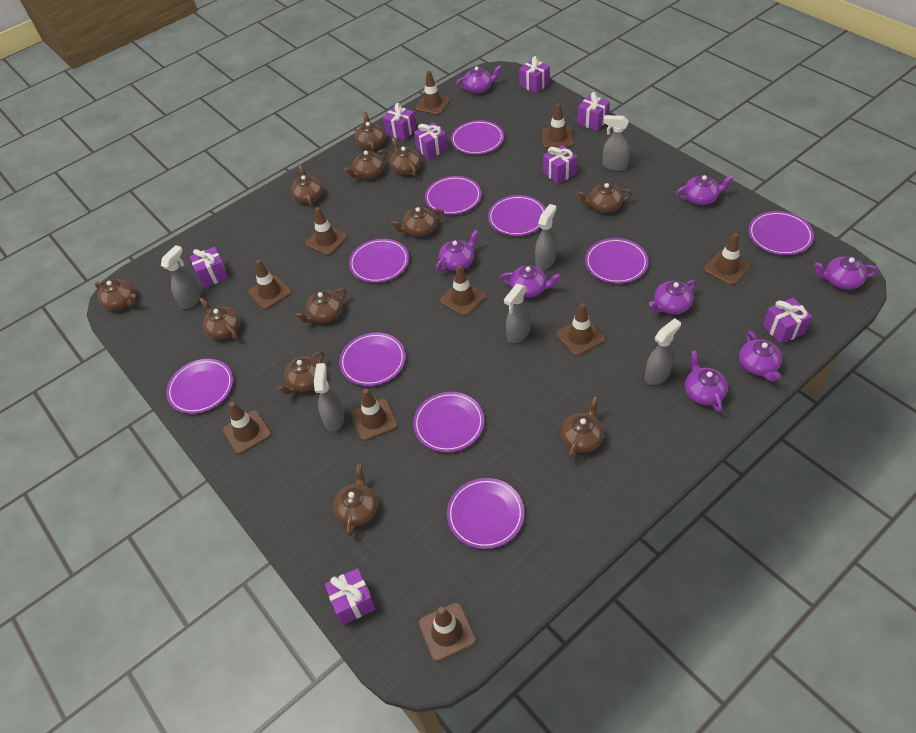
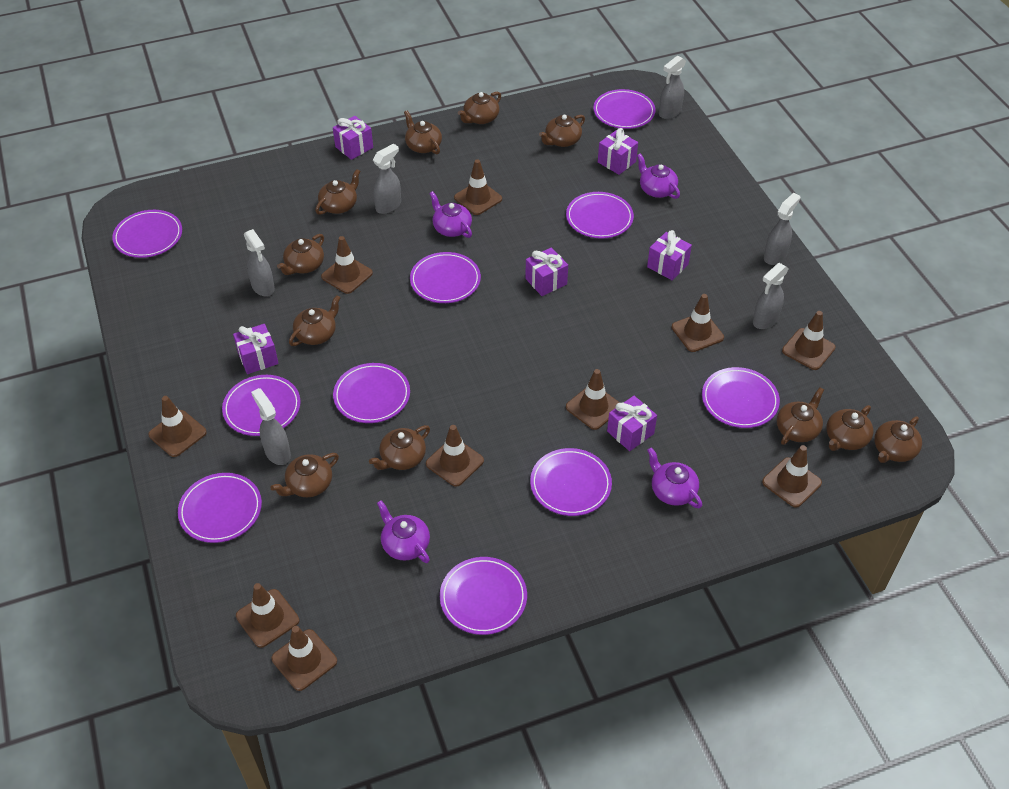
brown teapot: [95,279,137,310] [199,297,240,339] [276,351,324,395] [291,164,323,206] [294,288,347,323] [333,464,377,536] [344,149,388,179] [355,112,385,152] [390,137,421,176] [390,207,444,237] [561,396,604,459] [576,183,632,213] = 12 -> [271,453,339,497] [277,234,324,275] [289,295,341,346] [315,169,360,215] [369,425,430,470] [404,110,442,154] [458,92,501,124] [539,115,585,147] [777,387,824,445] [826,405,873,451] [874,417,922,463] = 11
purple gift: [190,247,228,288] [325,568,376,625] [383,103,416,141] [414,122,448,160] [519,56,550,94] [543,145,577,184] [577,92,610,131] [763,297,812,344] = 8 -> [233,324,279,374] [333,116,373,160] [525,247,568,296] [598,128,638,175] [607,396,657,451] [647,230,692,280] = 6
purple teapot: [436,230,478,271] [456,65,501,94] [500,265,561,297] [649,280,696,314] [676,175,733,205] [685,351,728,412] [739,331,782,382] [814,256,878,290] = 8 -> [377,500,430,563] [429,191,472,238] [637,153,680,199] [647,447,702,509] = 4

